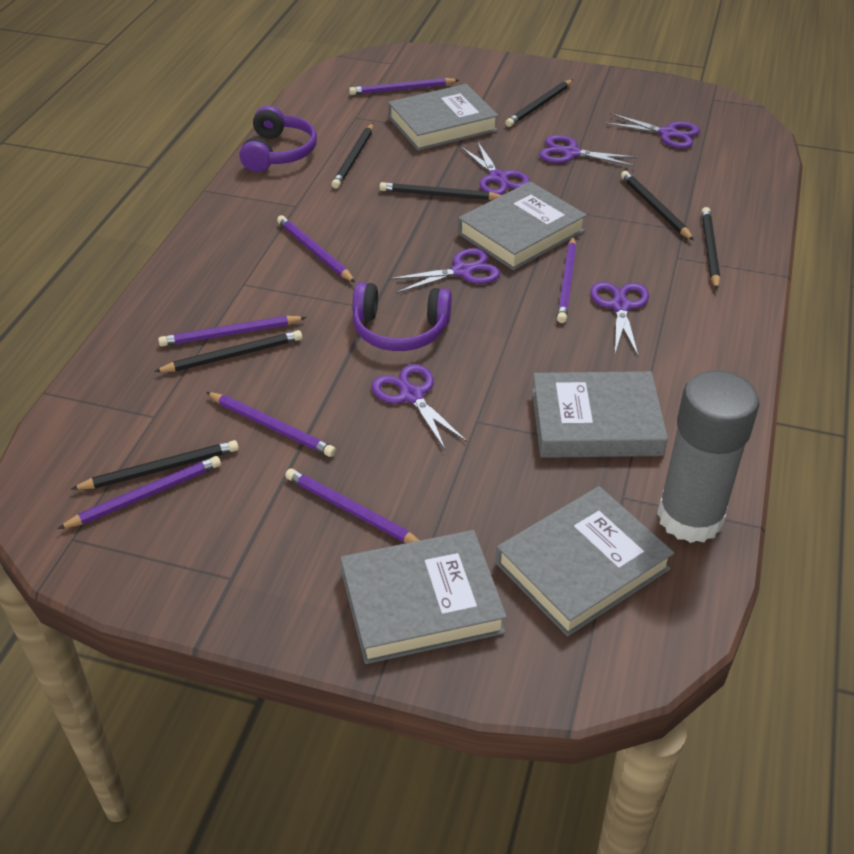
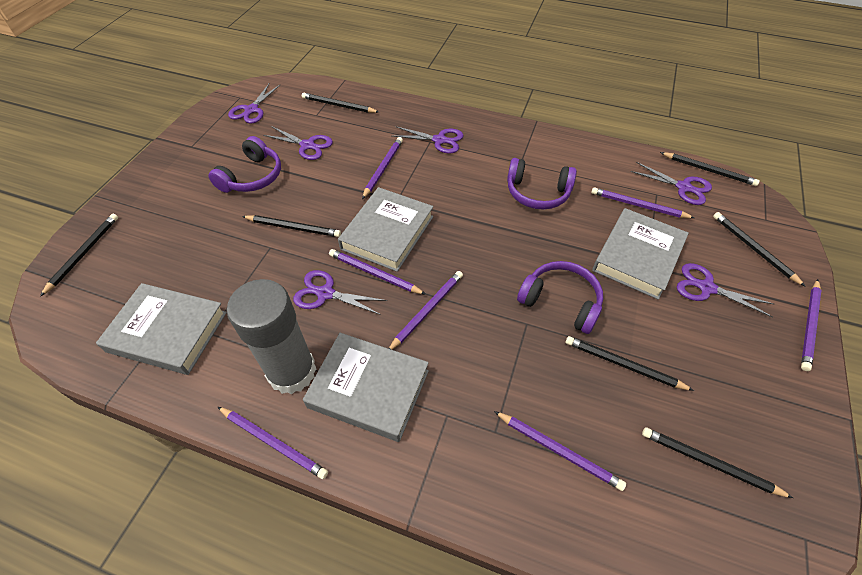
grey book: [341,530,507,664] [388,84,499,151] [458,181,587,270] [496,486,674,636] [532,371,668,458] = 5 -> [96,283,227,375] [303,333,429,442] [338,187,433,272] [592,208,689,300] = 4
purple headphones: [239,106,317,172] [352,282,452,351] = 2 -> [208,136,281,193] [507,158,577,210] [517,261,603,334] = 3

